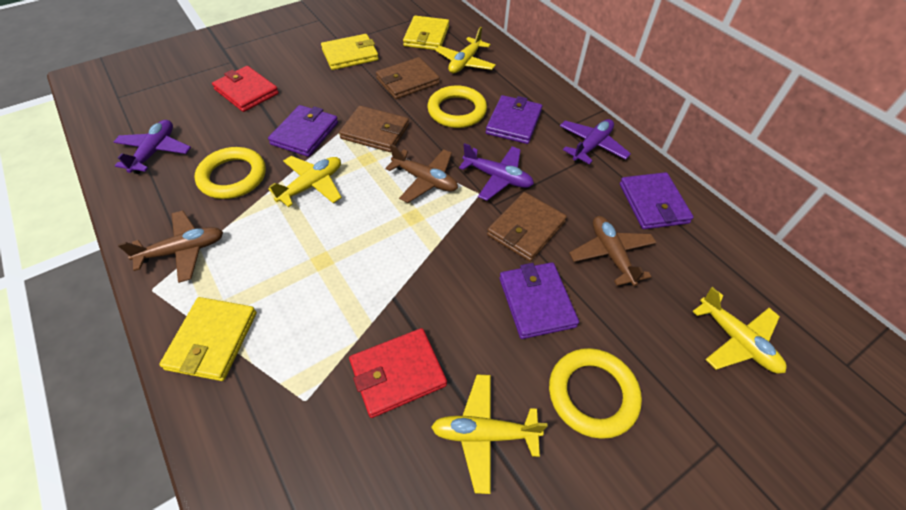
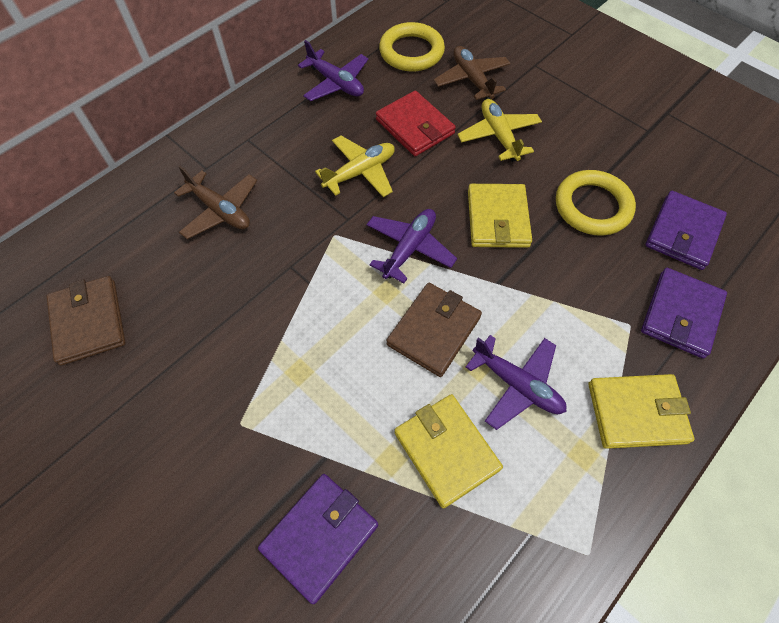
brown plane: [118,211,223,283] [385,144,458,203] [569,216,657,286] = 3 -> [174,166,257,239] [434,46,511,100] = 2
brown wallet: [339,106,409,152] [376,57,440,99] [487,192,567,261] = 3 -> [46,276,126,366] [386,283,482,377] = 2
purple wallet: [268,105,338,157] [486,95,543,144] [499,262,579,339] [620,172,694,229] = 4 -> [258,474,378,604] [641,268,727,359] [645,191,727,270] = 3
red wallet: [212,66,279,112] [349,328,447,418] = 2 -> [376,91,456,156] = 1
yellow plane: [268,156,342,207] [431,374,548,494] [435,27,496,73] [693,287,787,373] = 4 -> [315,136,395,197] [457,99,542,162] = 2
yellow ring: [195,147,266,199] [427,85,487,128] [549,348,642,439] = 3 -> [379,22,445,72] [556,170,636,236] = 2

